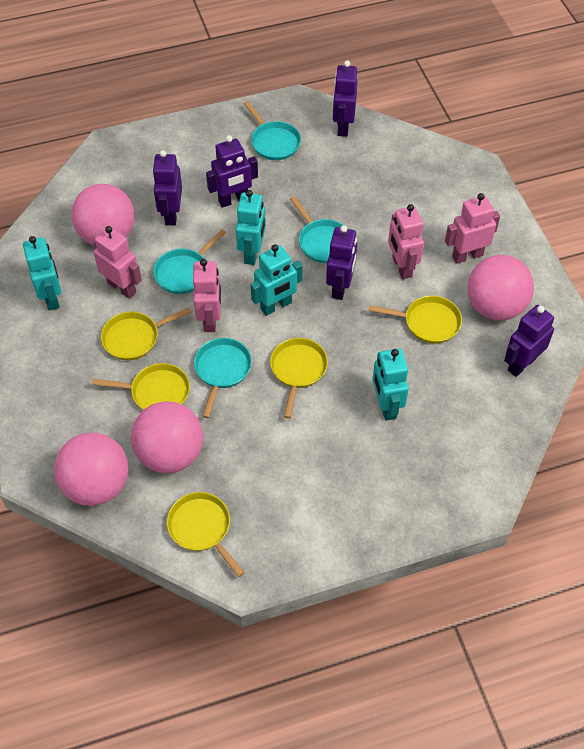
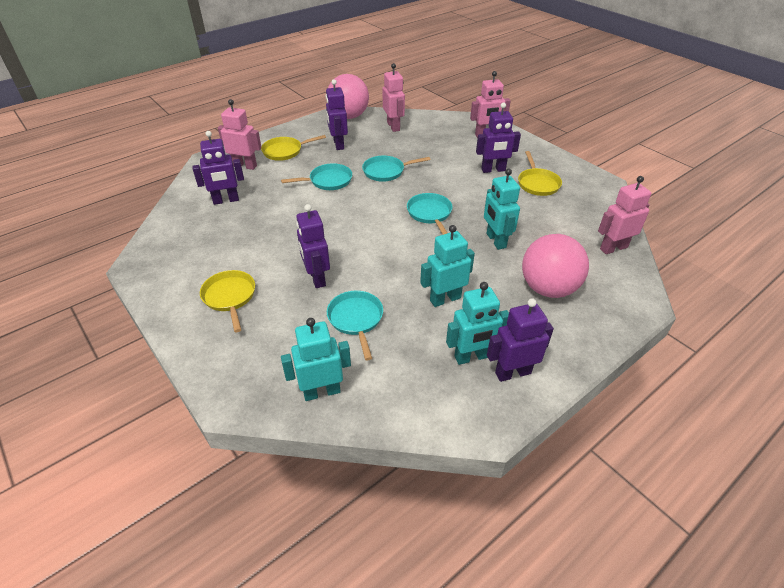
pink ball: [54,432,129,506] [71,184,135,245] [131,401,203,473] [467,255,534,321] = 4 -> [328,74,369,119] [522,234,589,298] = 2
yellow pan: [92,363,190,410] [101,308,192,360] [167,492,245,577] [270,338,328,419] [369,296,462,344] = 5 -> [200,270,255,332] [261,135,326,161] [518,151,562,196] = 3

